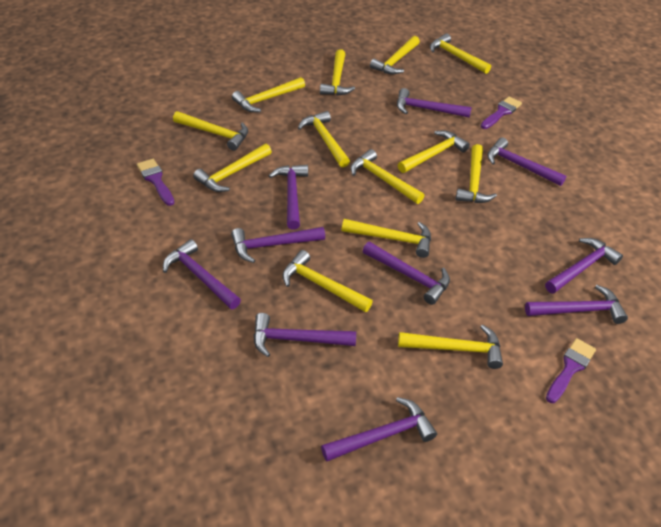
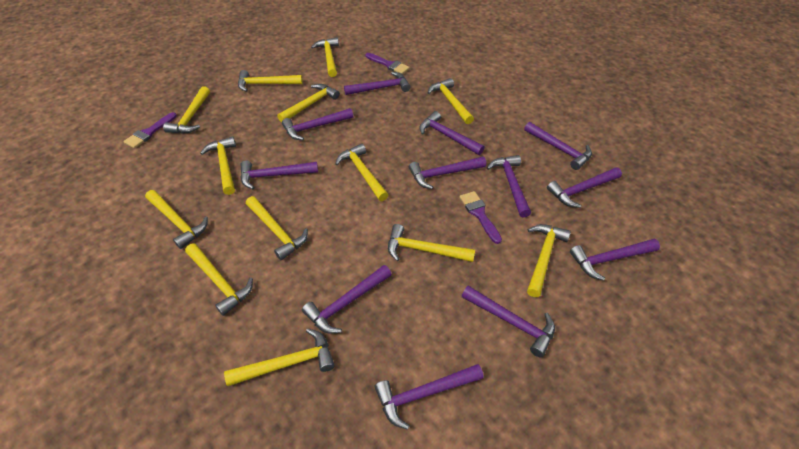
purple hammer: [163,239,241,309] [231,227,325,263] [254,313,356,357] [269,165,308,230] [321,397,437,461] [363,242,450,305] [397,88,472,118] [487,137,566,186] [525,285,628,324] [545,238,623,294] = 10 -> [240,160,318,189] [282,108,353,140] [302,265,392,334] [344,72,410,95] [374,364,484,430] [409,157,486,189] [419,111,485,155] [462,286,555,357] [487,155,531,218] [524,122,592,170] [547,167,622,208] [570,239,660,281] = 12

